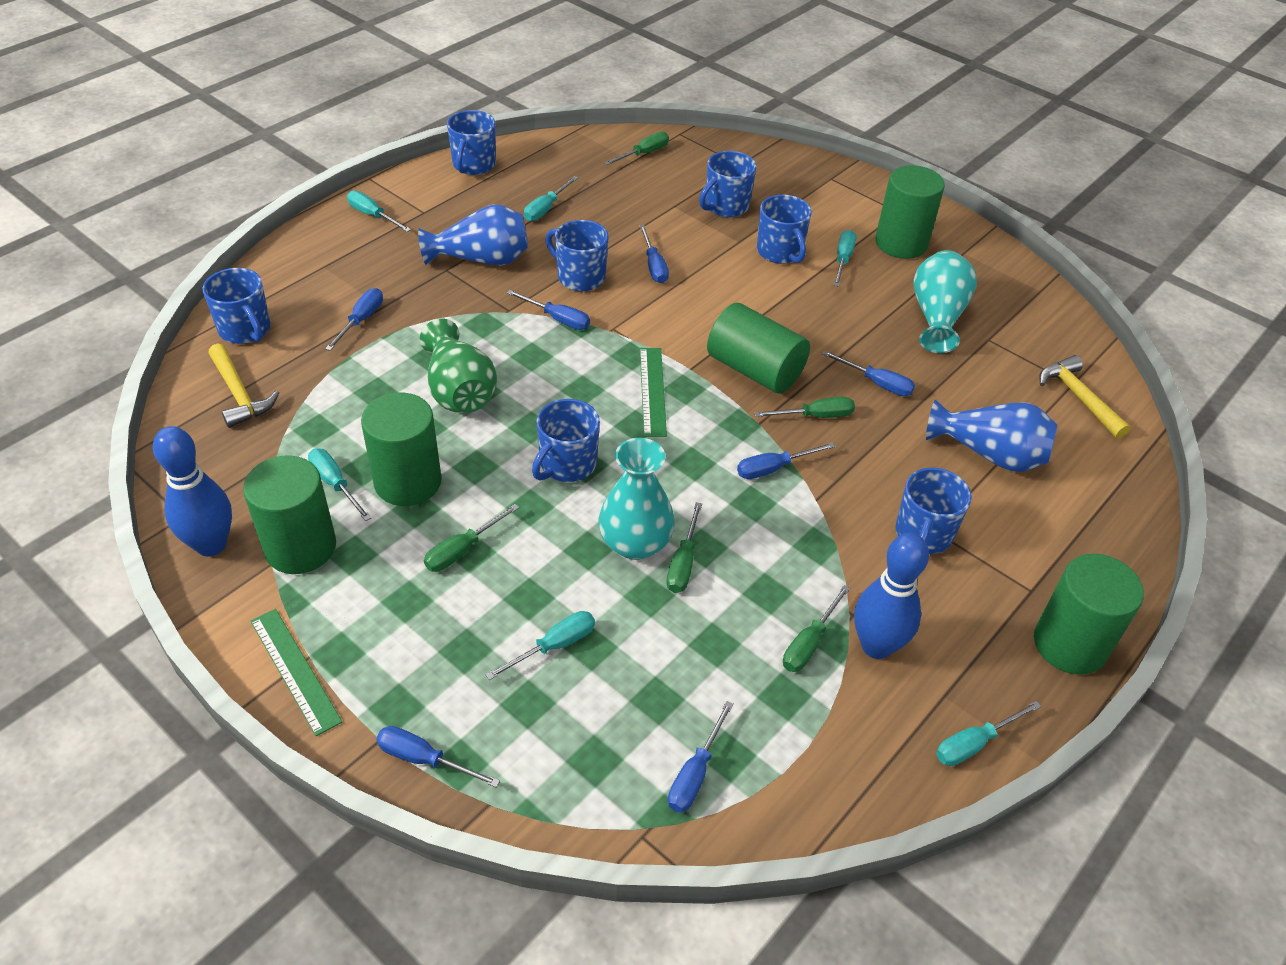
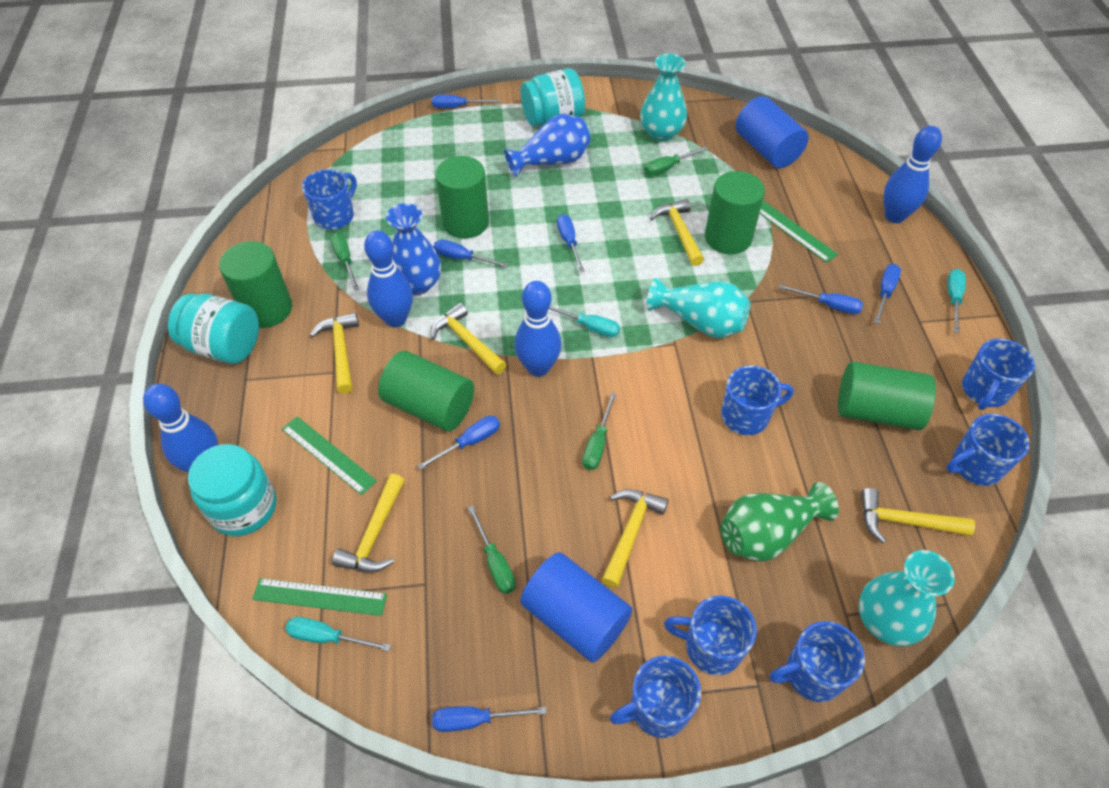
blue bowling pin: [153,426,232,556] [854,533,929,659] = 2 -> [143,384,218,473] [364,230,413,327] [515,281,561,377] [884,126,942,223] = 4
blue cylinder: none = 0 -> [520,552,632,663] [735,96,809,168] = 2
green ruler: [250,609,342,736] [640,348,667,437] = 2 -> [252,578,387,616] [282,416,377,495] [760,201,838,263] = 3
green screwdriver: [424,504,519,572] [604,132,669,165] [666,502,702,593] [754,397,855,418] [783,585,850,672] = 5 -> [330,233,359,290] [468,505,516,594] [582,392,616,470] [645,146,708,176] = 4
turquoise jar: none = 0 -> [168,293,259,364] [188,444,276,536] [521,68,585,126] = 3
turquoise screwdriver: [308,449,371,521] [347,191,411,232] [485,611,595,680] [524,176,578,221] [834,230,857,287] [936,701,1041,766] = 6 -> [285,617,391,651] [549,306,620,338] [947,269,966,333] = 3
turquoise vase: [598,438,675,560] [913,250,977,353] = 2 -> [640,54,687,141] [647,277,750,338] [859,550,955,646] = 3
yellow hammer: [208,343,279,428] [1039,355,1131,439] = 2 -> [310,312,359,394] [332,474,405,573] [431,303,507,375] [601,489,669,588] [650,199,704,266] [861,488,975,544] = 6

